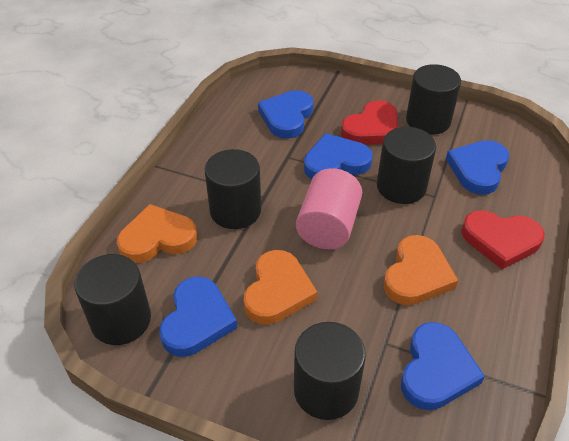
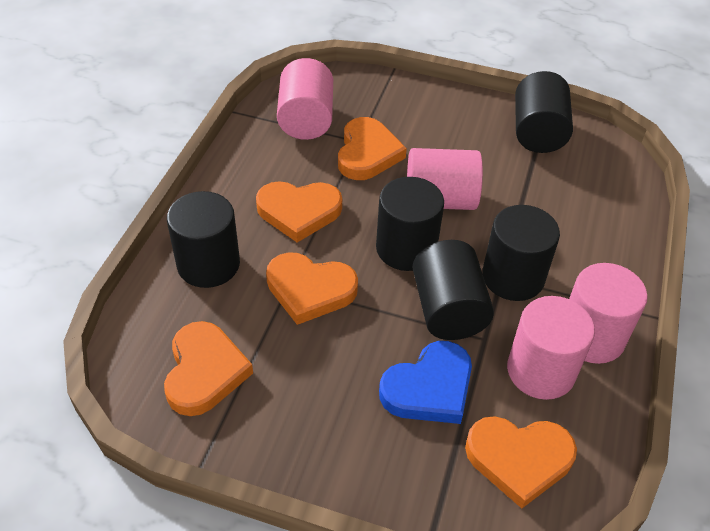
blue heart: [159,277,237,357] [258,90,313,139] [304,133,373,179] [401,322,485,410] [446,140,509,195] = 5 -> [379,341,472,424] = 1
orange heart: [117,204,197,263] [243,250,317,325] [383,235,458,305] = 3 -> [164,321,253,416] [256,181,342,243] [266,252,358,325] [338,117,407,180] [465,416,577,508] = 5
pink cylinder: [296,168,362,249] = 1 -> [277,58,333,140] [407,148,483,210] [507,296,595,400] [569,263,648,364] = 4
red heart: [341,100,398,145] [461,210,545,269] = 2 -> none = 0

